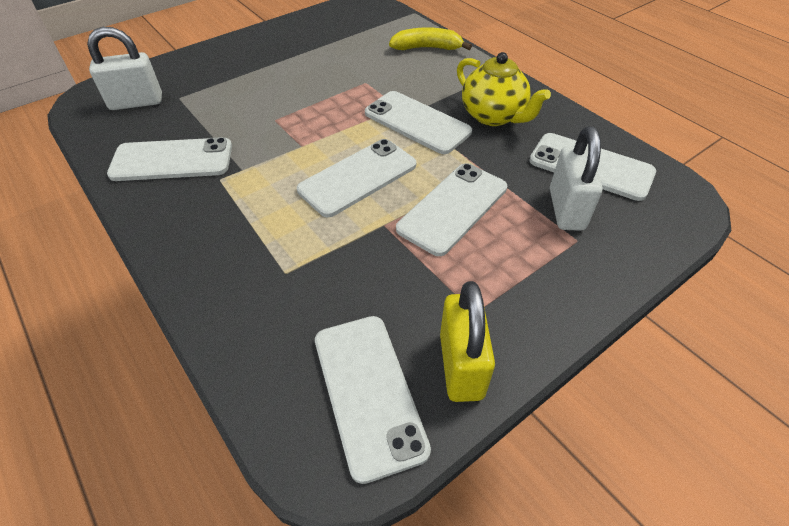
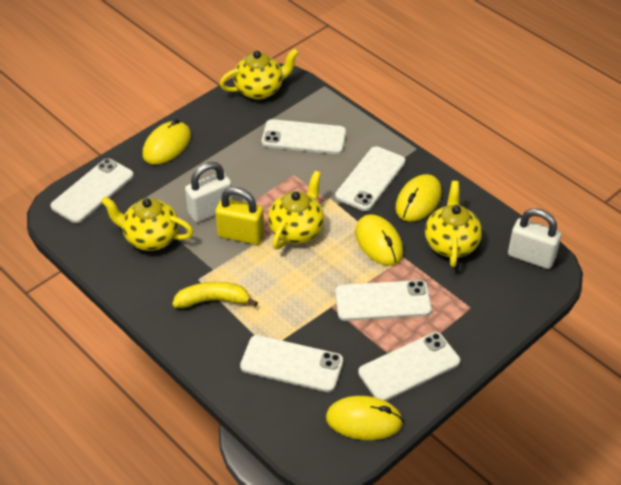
yellow mouse: none = 0 -> [143,119,191,164] [326,396,403,440] [355,214,403,266] [395,174,442,222] = 4
yellow teapot: [457,52,551,126] = 1 -> [101,197,194,251] [220,48,299,100] [268,171,324,249] [425,181,482,267] = 4

